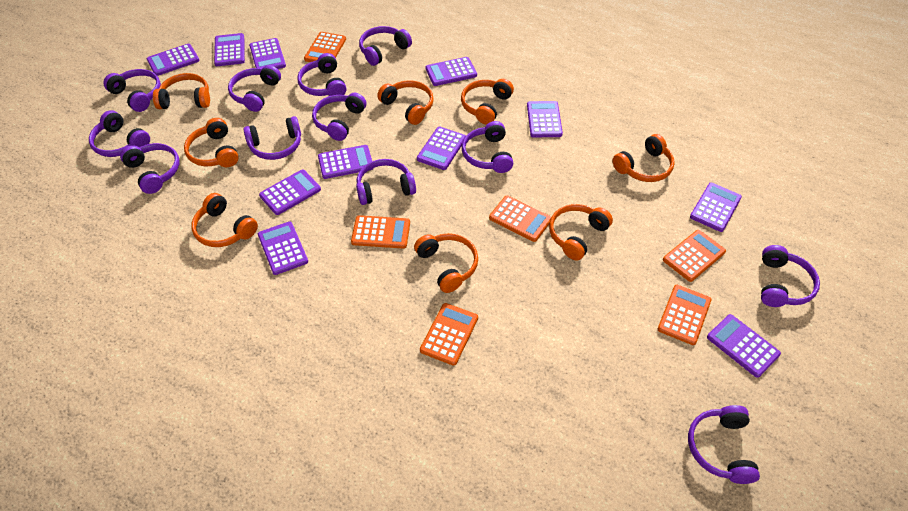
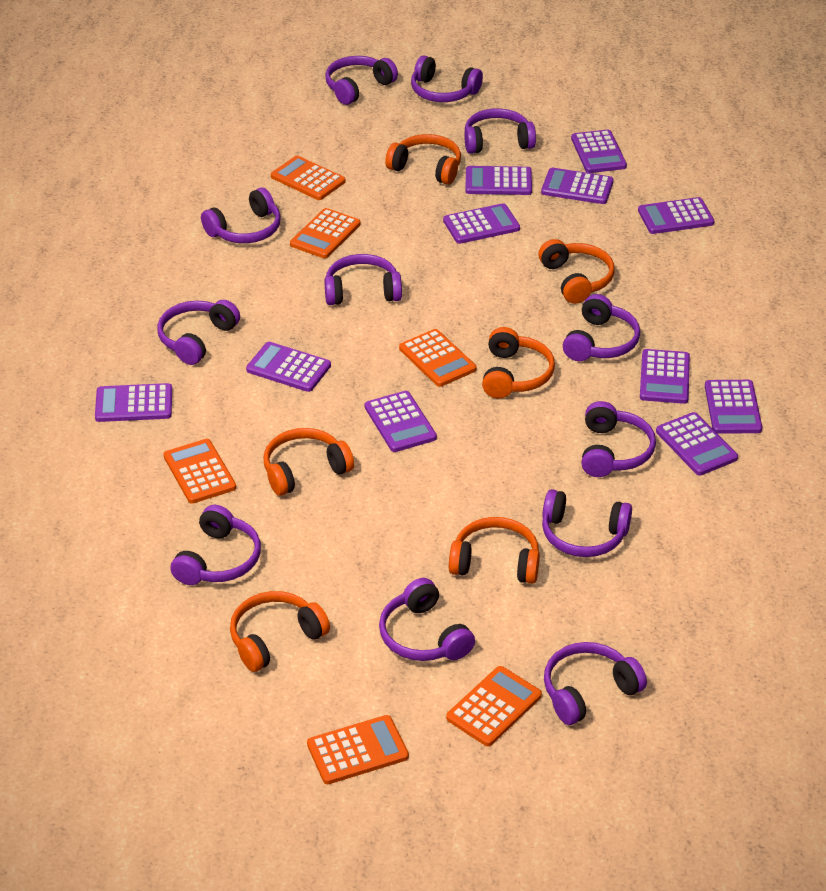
orange headphones: [153,73,210,109] [184,118,239,167] [191,193,258,247] [377,80,434,125] [414,233,478,293] [461,79,514,125] [549,204,613,261] [613,134,675,182] = 8 -> [230,591,330,672] [264,428,354,496] [385,134,461,185] [449,517,540,584] [482,327,555,398] [538,239,615,304] = 6

